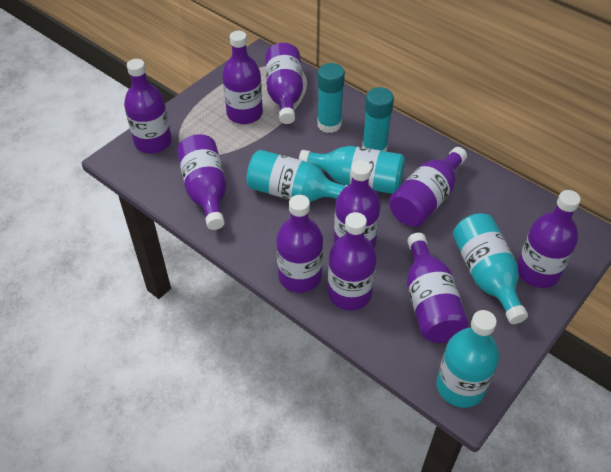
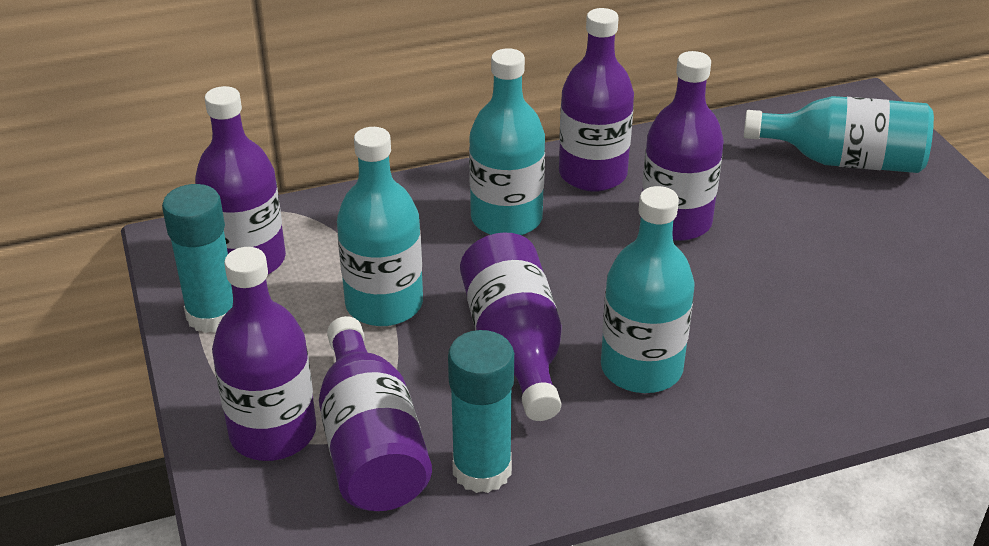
purple bottle: [124,59,172,153] [177,134,226,230] [222,31,263,124] [265,43,303,124] [276,195,323,293] [328,212,377,310] [334,160,381,248] [389,147,467,227] [407,233,469,343] [517,190,581,288] = 10 -> [195,86,286,274] [212,247,316,461] [319,316,432,511] [460,232,562,421] [559,8,634,192] [640,51,724,241] = 6

